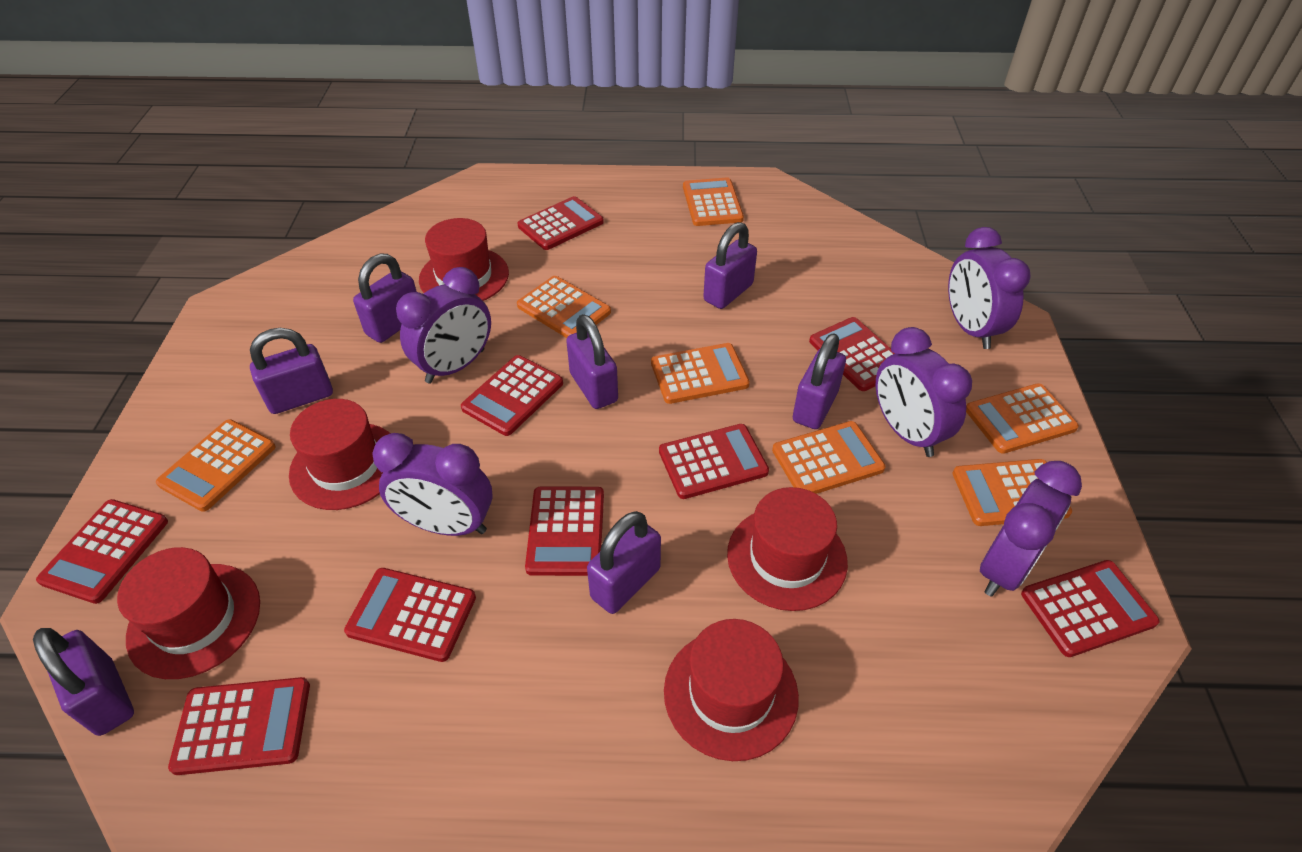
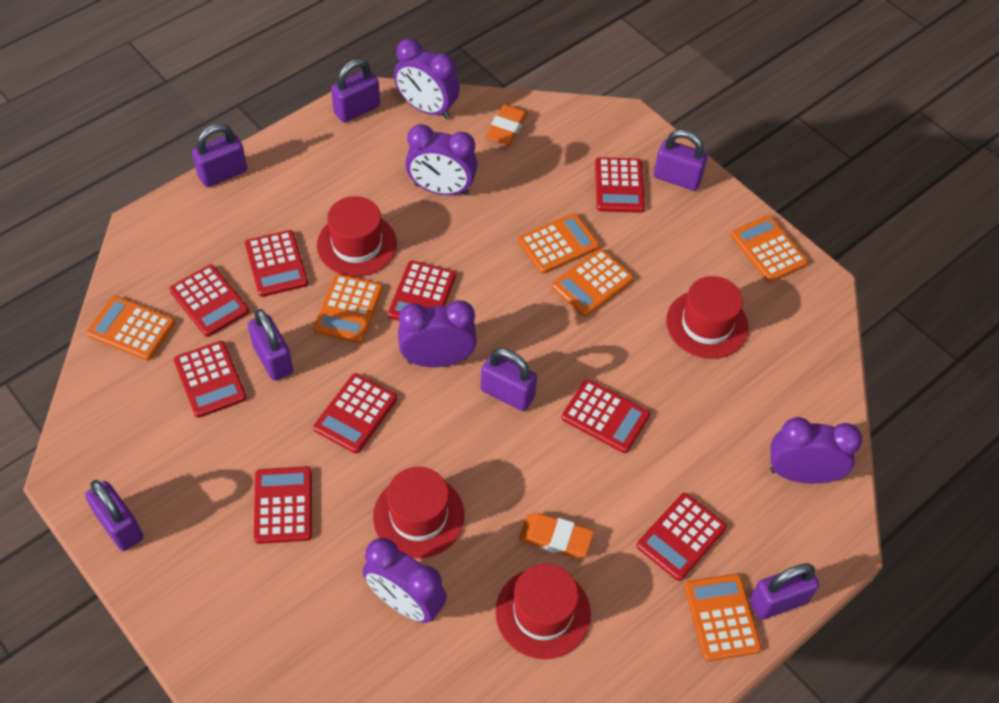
orange calculator: [156,419,276,512] [517,276,611,338] [651,343,750,404] [683,177,744,226] [772,421,886,494] [953,459,1072,526] [966,383,1079,454] = 7 -> [86,296,175,361] [313,274,383,343] [518,213,599,274] [552,249,634,317] [684,574,762,661] [731,215,808,282] = 6
orange eraser: none = 0 -> [485,104,528,145] [519,513,594,558] = 2
red hat: [117,547,260,679] [289,399,390,510] [419,218,509,301] [664,619,799,761] [727,487,848,611] = 5 -> [317,196,397,277] [373,467,465,558] [495,564,591,659] [666,276,749,359] = 4

